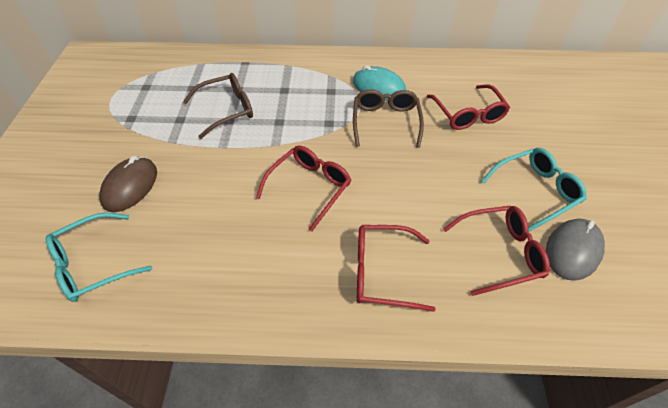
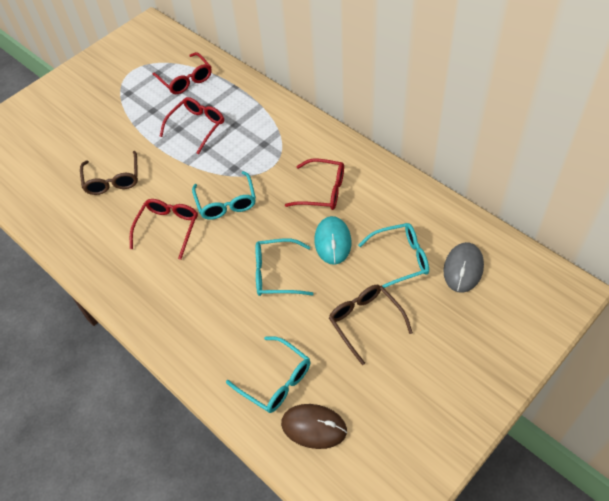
turquoise glasses: [46,213,152,302] [481,148,587,232] = 2 -> [192,171,256,220] [226,336,310,413] [255,238,313,296] [358,223,429,288] = 4

